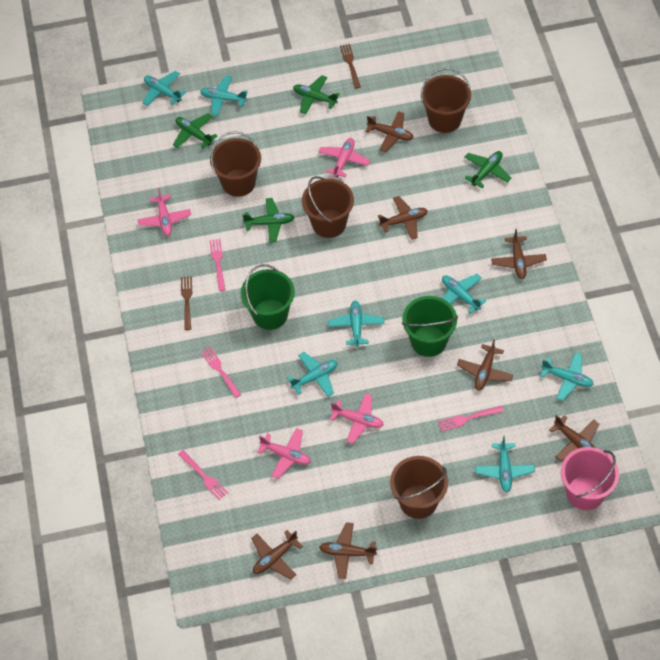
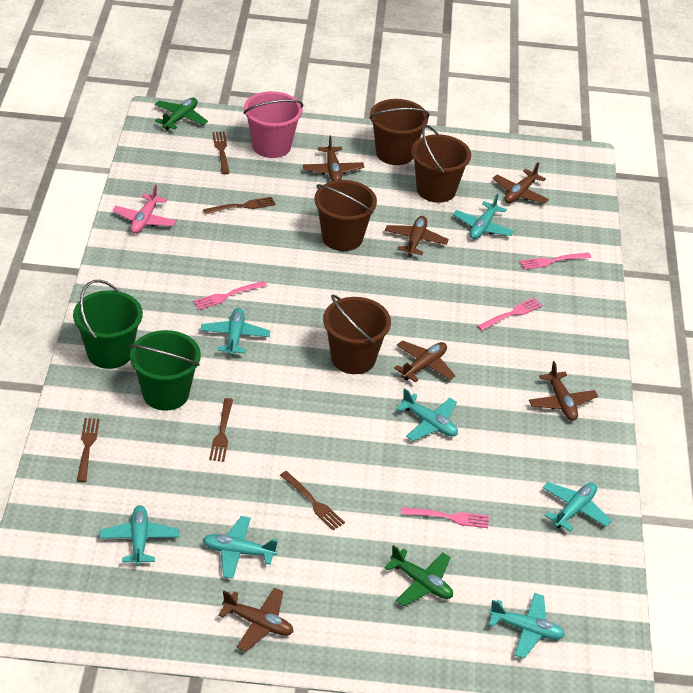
brown fork: [181,276,192,330] [340,44,361,89] = 2 -> [77,418,100,482] [203,197,275,214] [209,398,233,462] [212,131,229,174] [280,471,345,530] = 5
brown plane: [251,530,303,580] [319,522,377,579] [365,111,414,152] [378,196,428,240] [457,339,513,391] [491,229,547,279] [549,415,599,461] = 7 -> [218,588,294,652] [303,135,364,181] [385,216,449,257] [394,340,456,383] [492,162,549,204] [529,361,598,421] = 6
green plane: [173,113,217,149] [243,198,295,243] [293,75,340,114] [464,151,512,188] = 4 -> [155,98,208,130] [384,545,453,606] = 2
pink plane: [137,188,191,236] [257,428,311,479] [319,138,370,177] [330,393,384,444] = 4 -> [113,184,176,233] = 1

